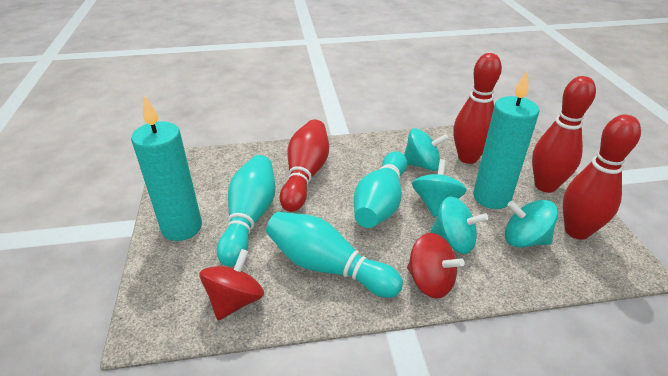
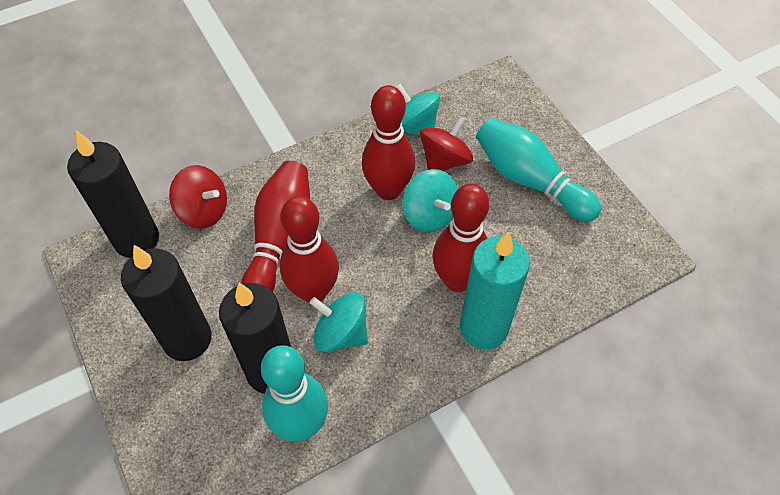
black candle: none = 0 -> [67,130,159,258] [121,245,212,361] [219,283,291,394] = 3
turquoise bowling pin: [217,155,276,267] [266,212,403,298] [354,151,407,228] = 3 -> [261,345,328,441] [476,118,601,222] = 2
turquoise candle: [131,95,202,241] [473,71,539,209] = 2 -> [460,232,530,349] = 1
turquoise spinning top: [404,128,448,171] [412,159,467,217] [430,196,488,254] [505,200,558,248] = 4 -> [310,292,368,352] [396,83,440,136] [403,169,458,232] = 3

